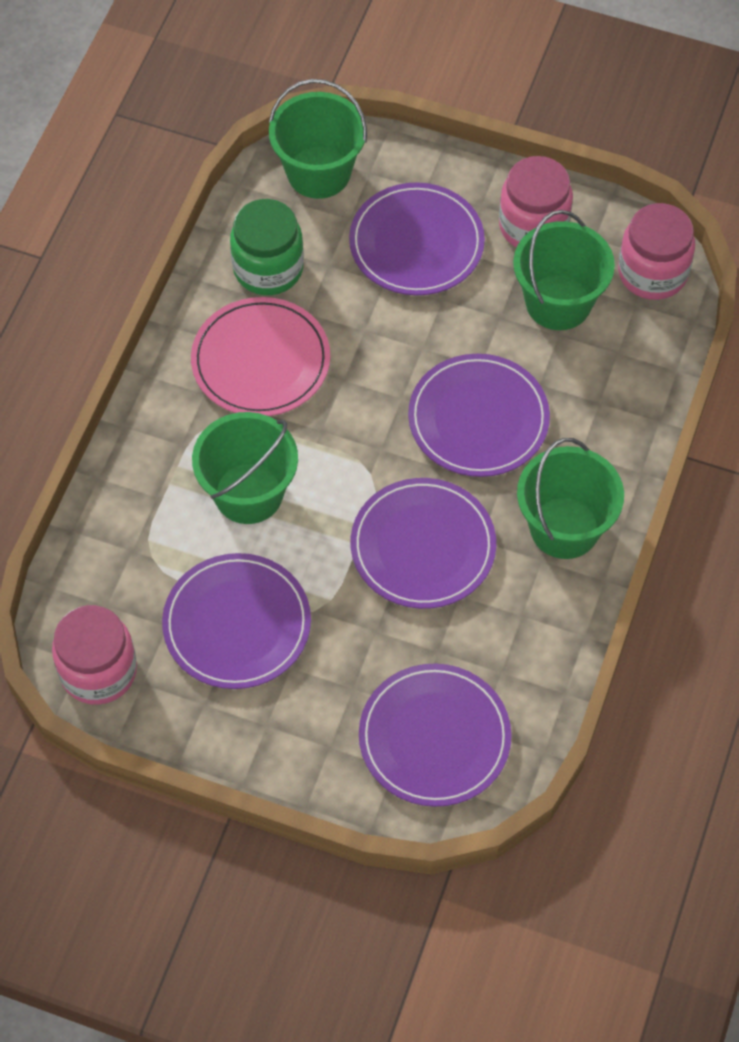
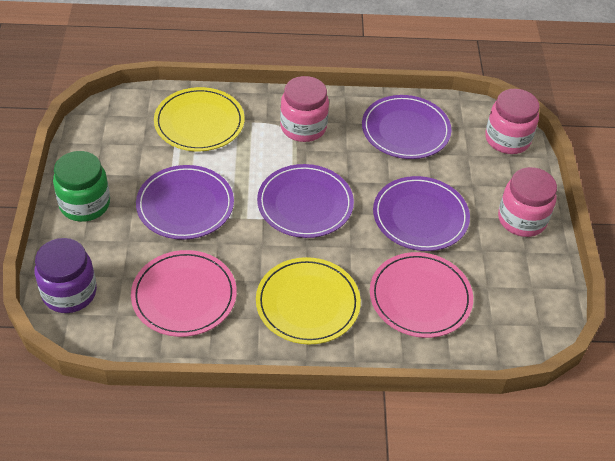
green bucket: [192,412,298,524] [269,79,367,199] [513,210,615,330] [517,438,624,559] = 4 -> none = 0
pink plate: [191,297,330,416] = 1 -> [131,250,237,337] [370,252,473,338] = 2
purple jar: none = 0 -> [34,238,97,313] = 1
purple plate: [162,553,311,689] [349,183,485,295] [351,478,496,609] [359,663,511,807] [408,354,550,477] = 5 -> [136,165,234,240] [257,164,354,238] [362,95,451,159] [373,176,470,251] = 4
yellow plate: none = 0 -> [154,87,245,151] [256,257,361,344] = 2

